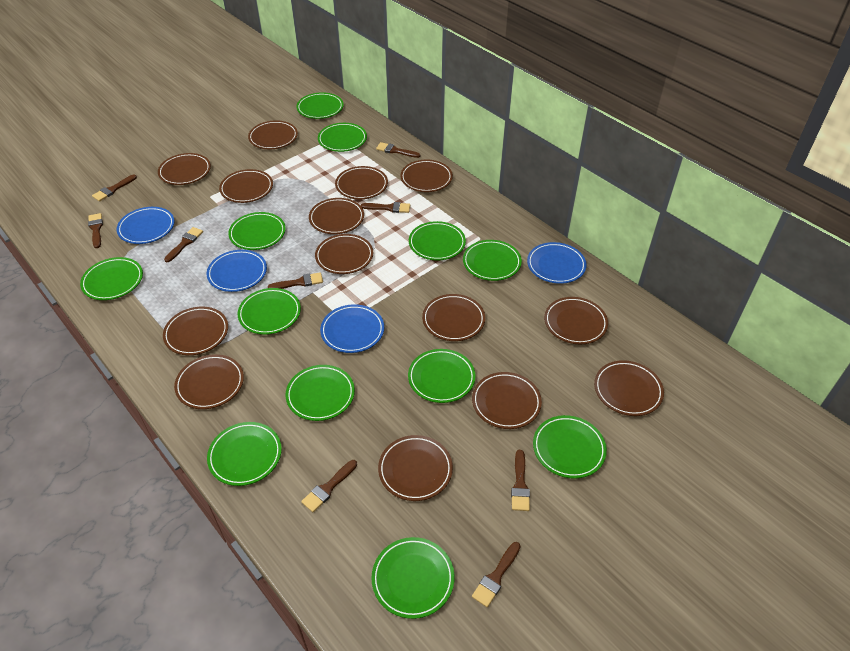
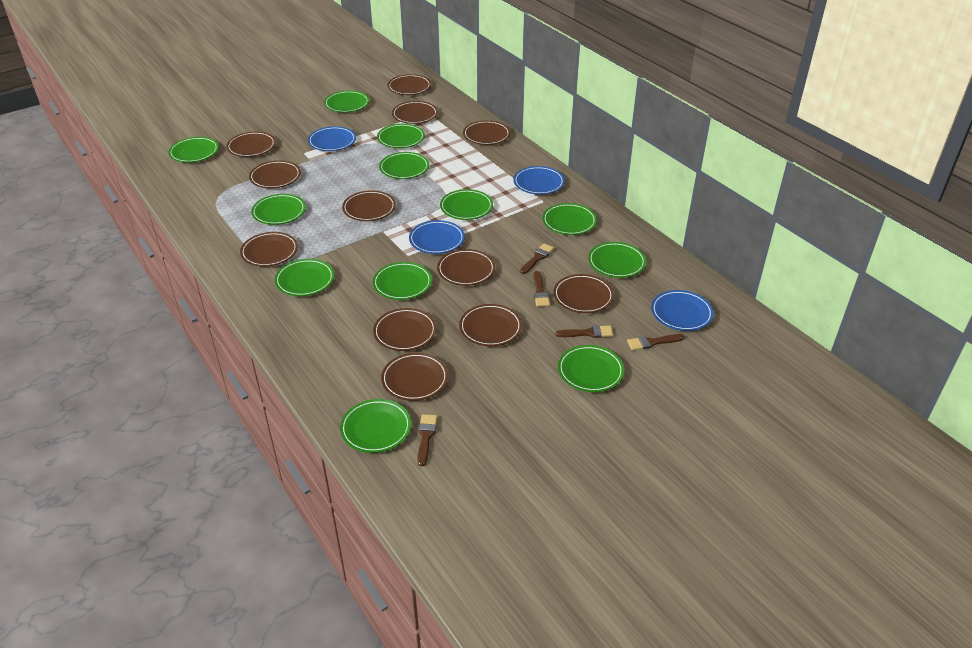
brown brush: [88,213,103,248] [92,174,137,201] [164,227,203,262] [268,272,323,289] [301,460,357,512] [361,202,410,213] [376,142,421,158] [472,542,521,607] [511,450,530,511] = 9 -> [417,414,437,466] [520,243,554,274] [533,271,550,307] [555,325,613,338] [627,334,684,350] = 5
brown plate: [158,153,211,185] [163,307,228,355] [174,354,244,409] [219,169,273,203] [248,120,298,149] [309,198,364,234] [315,234,373,274] [335,166,388,199] [378,435,453,501] [400,160,453,192] [422,294,485,341] [472,372,542,429] [544,297,608,344] [594,360,664,416] = 14 -> [226,131,276,157] [240,232,298,267] [249,160,301,188] [342,190,396,221] [373,308,437,351] [381,353,448,401] [388,74,431,95] [392,101,438,124] [437,249,495,286] [459,304,522,346] [463,120,510,145] [554,274,614,313] = 12

